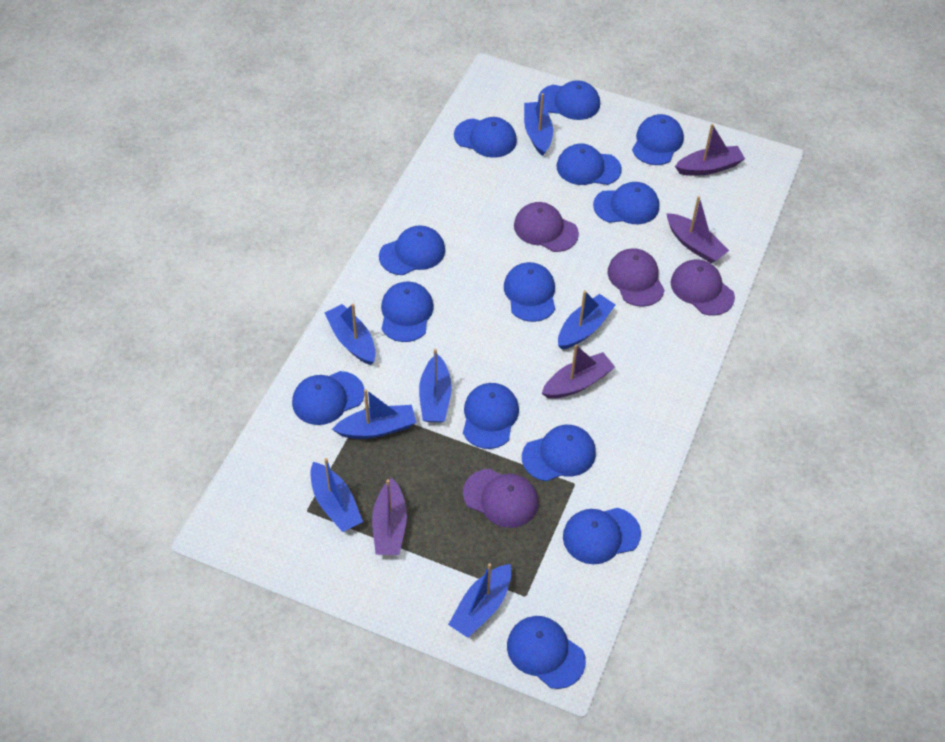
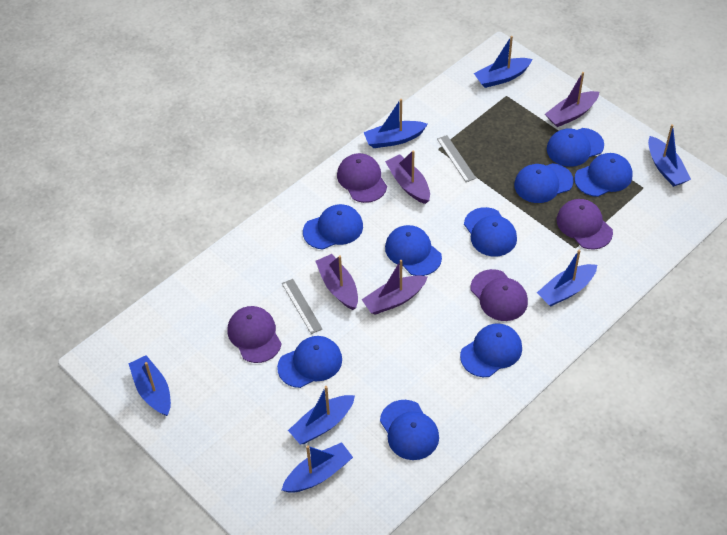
blue cap: [292,371,364,425] [379,225,445,275] [381,282,434,342] [454,117,517,158] [463,383,519,449] [504,262,555,322] [507,616,586,689] [522,425,596,481] [538,80,600,120] [557,144,622,185] [563,508,641,564] [593,182,659,224] [632,114,684,165] = 13 -> [277,336,342,388] [303,204,363,249] [380,400,439,460] [385,225,442,276] [460,324,522,377] [464,207,517,257] [514,163,574,203] [547,128,604,167] [574,153,633,197] = 9
grey ruler: none = 0 -> [282,279,322,334] [437,135,476,182] = 2

